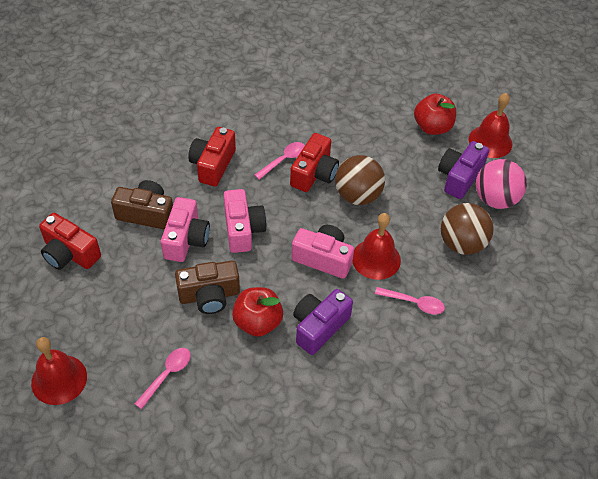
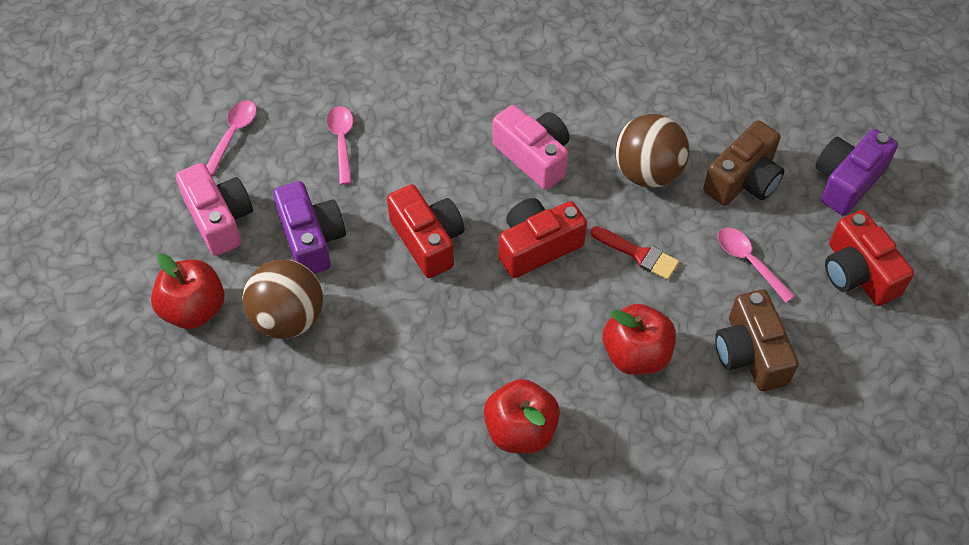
pink ball: [476,159,527,209] = 1 -> none = 0
pink camera: [161,197,210,262] [224,189,267,253] [291,225,354,279] = 3 -> [176,163,253,256] [492,105,569,190] = 2
red apple: [232,287,283,337] [414,94,456,135] = 2 -> [151,253,225,329] [484,379,560,453] [603,304,676,375] = 3
red bell: [31,337,87,405] [352,213,401,280] [469,93,512,158] = 3 -> none = 0
red brush: none = 0 -> [590,226,679,280] = 1

